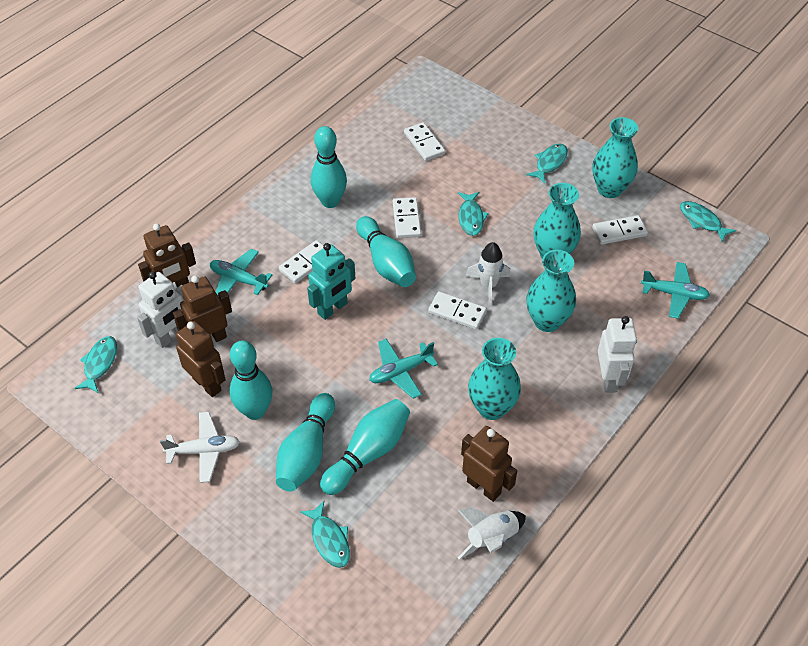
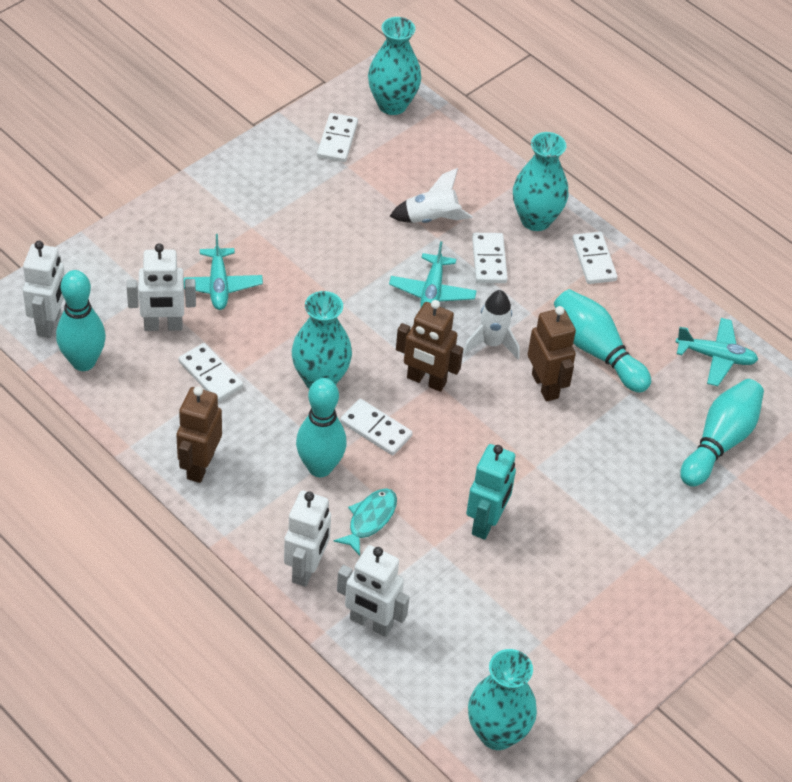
brown robot: [138,223,196,287] [173,275,232,342] [176,321,226,397] [461,426,517,502] = 4 -> [176,386,222,483] [396,300,463,392] [528,306,576,401] = 3
turquoise bowling pin: [230,340,272,420] [276,393,335,492] [311,126,347,208] [320,399,410,495] [356,216,416,287] = 5 -> [56,270,106,371] [296,378,347,477] [554,289,651,393] [680,379,764,487] = 4
turquoise fish: [74,336,117,393] [300,501,350,568] [458,192,489,236] [527,143,568,183] [680,201,736,242] = 5 -> [334,488,397,556] = 1
white plane: [160,412,240,483] = 1 -> none = 0
white robot: [137,271,185,348] [598,316,637,393] = 2 -> [23,241,65,338] [127,243,196,331] [284,491,331,587] [337,545,410,637] = 4

